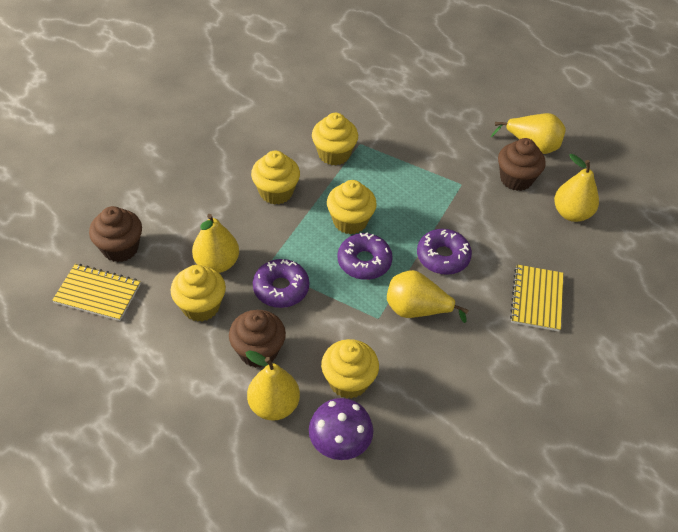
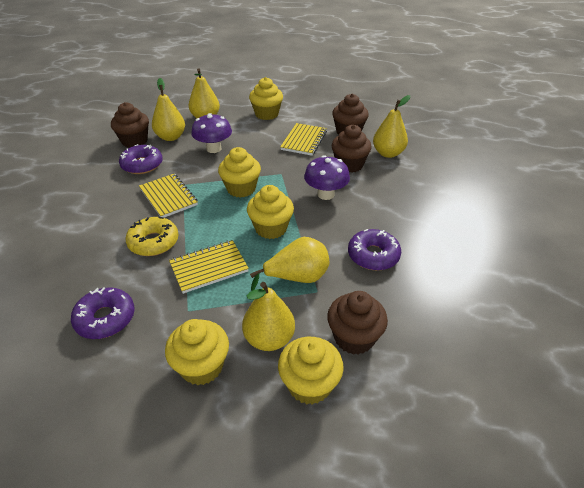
brown cupcake: [89,206,142,262] [229,310,286,368] [498,138,546,191] = 3 -> [111,102,149,147] [327,291,388,355] [332,94,369,134] [332,125,372,173] = 4
purple mushroom: [309,398,373,460] = 1 -> [191,113,232,153] [304,155,350,200] = 2
yellow donut: none = 0 -> [126,217,178,256] = 1
yellow notebook: [52,264,141,321] [510,264,564,332] = 2 -> [139,174,198,218] [169,240,249,294] [280,123,327,156] = 3

